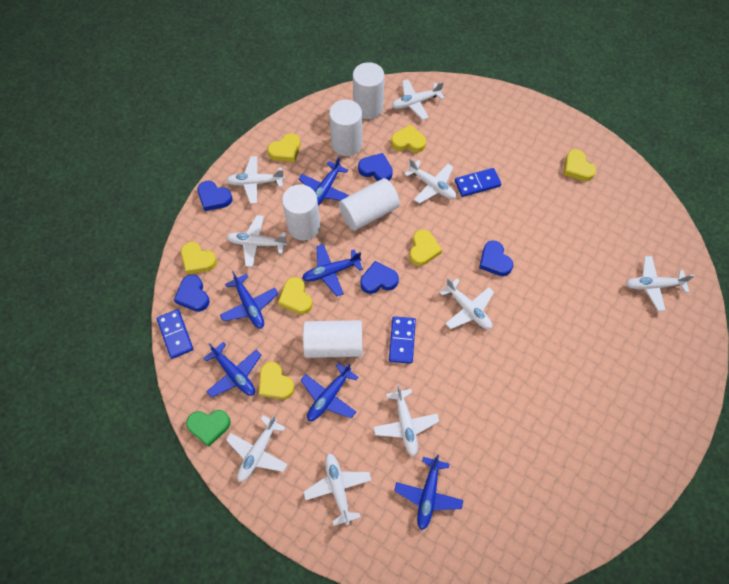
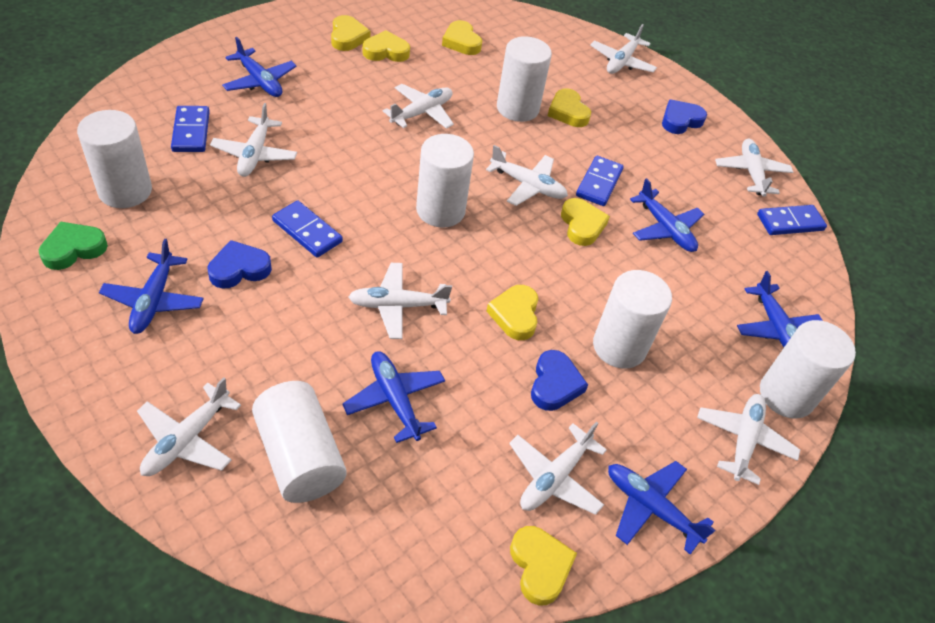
blue domino: [157,309,193,359] [389,316,416,364] [455,168,501,197] = 3 -> [171,106,210,152] [272,200,343,258] [576,156,624,206] [757,205,827,235] = 4
blue heart: [174,275,210,312] [198,181,232,211] [358,153,393,181] [361,261,399,294] [479,240,513,276] = 5 -> [208,240,272,289] [531,350,588,411] [662,99,707,134] = 3
white cylinder: [282,184,320,240] [303,320,363,358] [329,100,362,156] [339,178,400,231] [353,62,384,119] = 5 -> [77,110,152,208] [252,381,346,503] [416,134,474,227] [497,36,552,122] [593,270,672,369] [760,320,856,419] = 6

